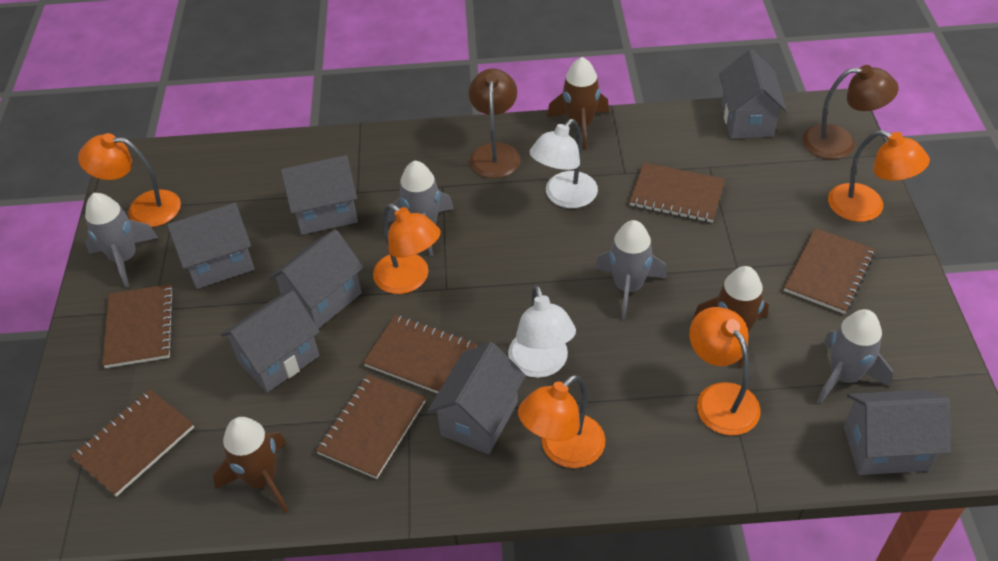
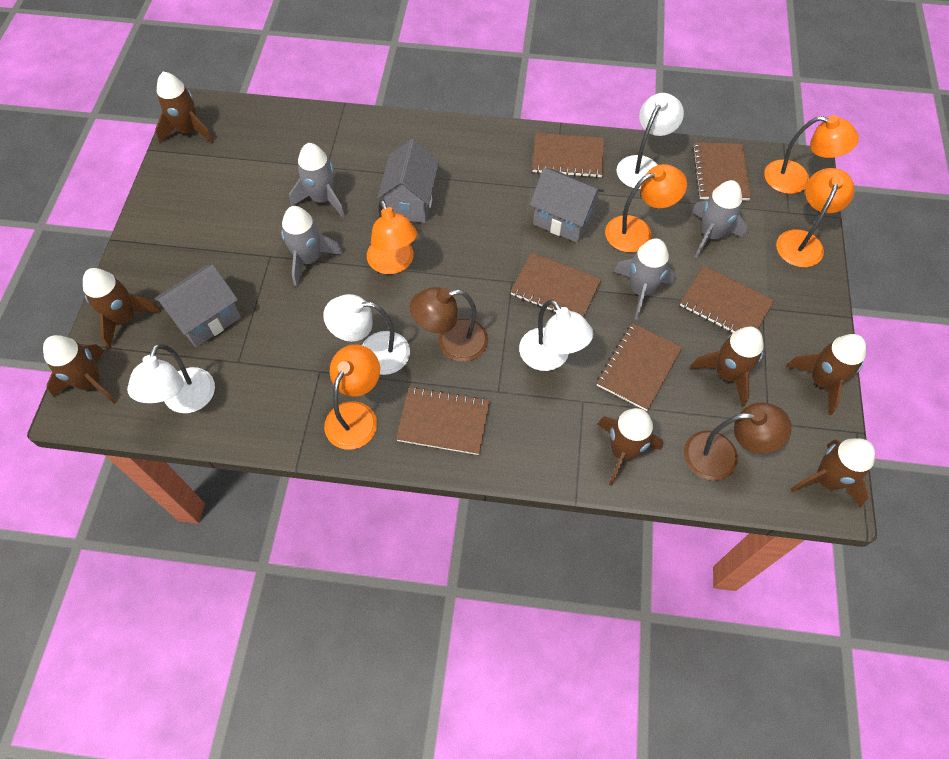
brown rocket: [213,417,288,513] [547,57,609,150] [693,266,769,368] = 3 -> [43,335,116,404] [83,268,161,349] [155,72,214,143] [598,408,663,486] [690,327,764,407] [786,334,866,415] [791,438,875,508] = 7
grey house: [167,203,254,289] [221,290,320,392] [268,230,364,329] [281,155,358,235] [428,342,526,454] [719,49,787,139] [844,389,951,475] = 7 -> [154,265,241,347] [377,139,439,223] [530,168,604,243] = 3
white lamp: [508,285,576,378] [529,119,598,208] = 2 -> [127,344,215,413] [323,294,410,375] [519,300,593,371] [617,93,684,189] = 4

